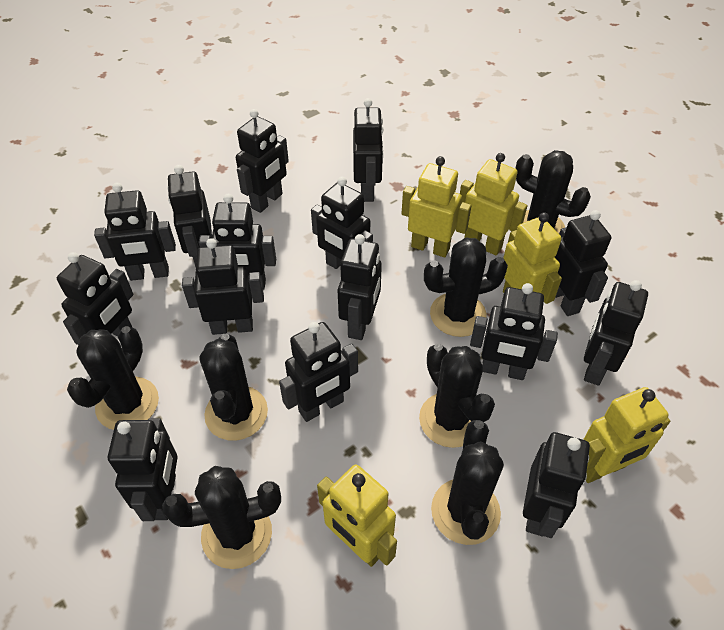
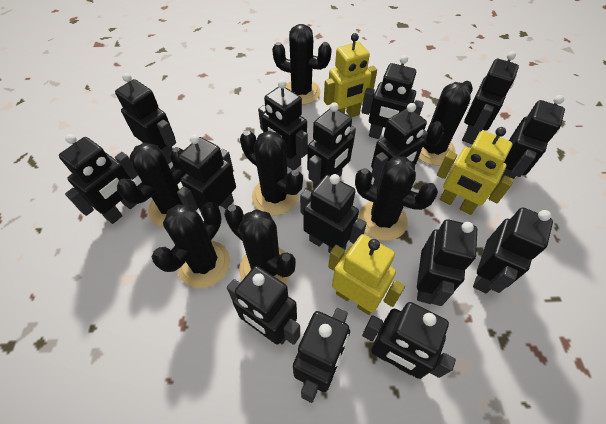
yellow robot: [317,464,397,567] [402,156,471,258] [460,153,528,255] [503,212,562,304] [583,387,670,483] = 5 -> [324,33,377,118] [328,234,405,315] [437,127,514,215] = 3

